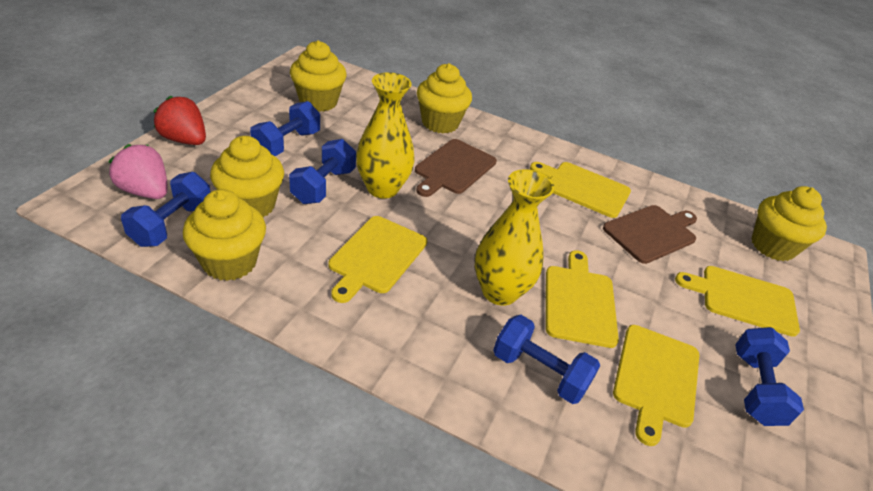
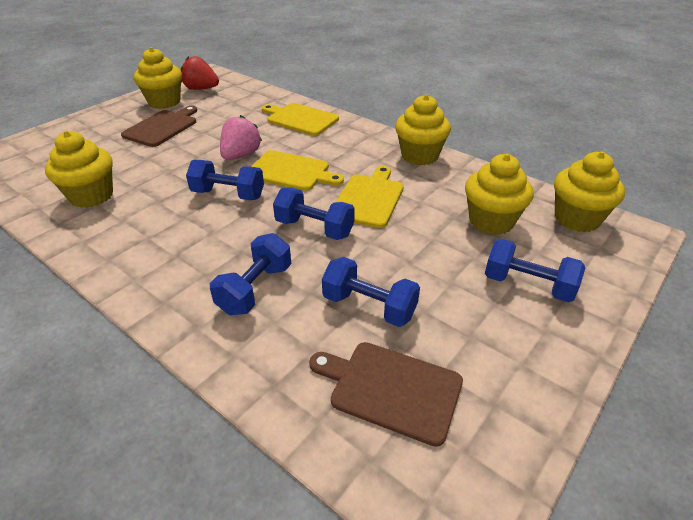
yellow cutting board: [328,216,427,303] [530,162,631,218] [546,250,619,348] [613,325,699,446] [675,266,800,337] = 5 -> [251,150,344,191] [262,103,339,136] [336,166,404,228] = 3
yellow vase: [356,72,414,199] [475,169,555,306] = 2 -> none = 0

